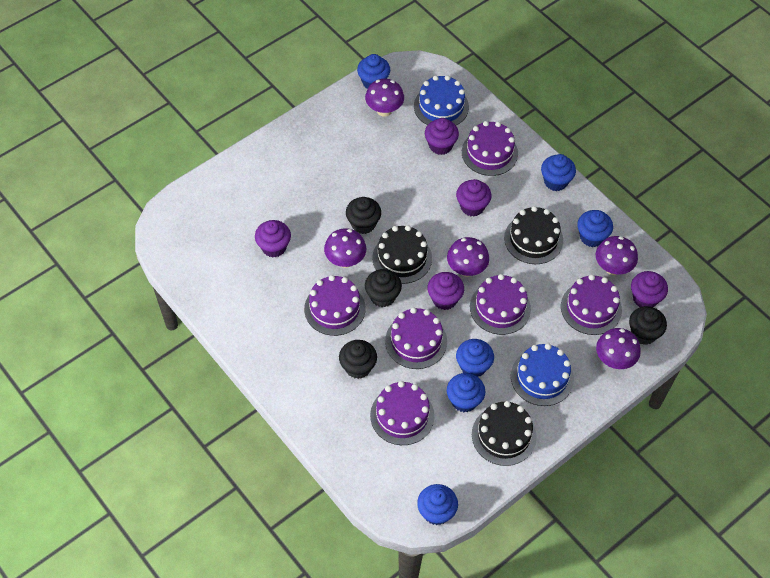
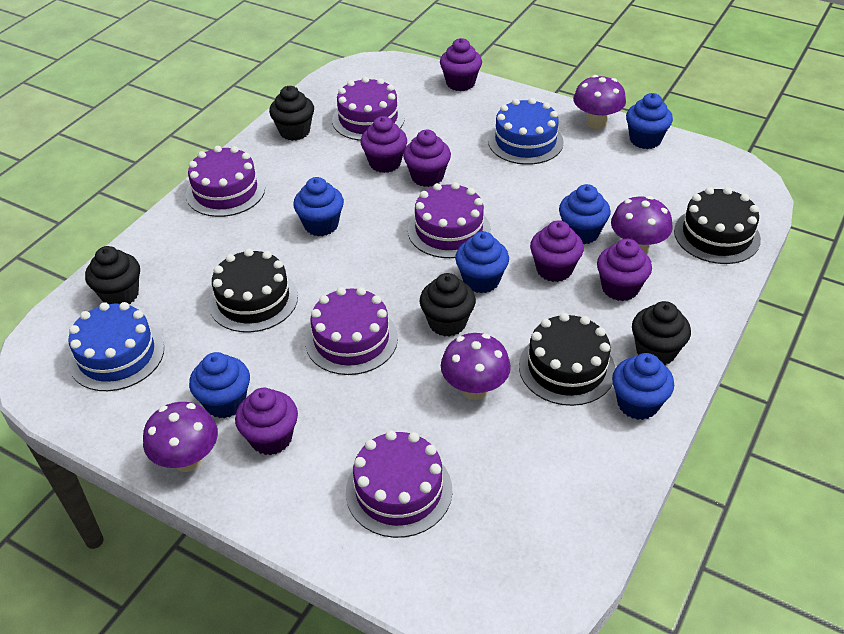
purple cake: [304,275,365,336] [370,381,435,445] [385,307,447,369] [462,121,518,176] [470,274,531,335] [561,274,622,335] = 6 -> [186,146,265,217] [305,287,398,375] [332,77,405,141] [346,430,452,538] [408,182,491,258] = 5
purple cupcake: [255,220,291,258] [425,118,459,155] [427,272,464,310] [456,179,492,217] [631,271,668,307] = 5 -> [235,388,298,455] [360,116,407,173] [403,130,451,187] [440,38,482,91] [530,220,584,282] [597,239,652,301] = 6
purple mushroom: [324,228,366,268] [365,79,404,117] [447,237,489,277] [596,236,638,275] [596,328,641,369] = 5 -> [143,402,218,472] [441,333,511,400] [573,75,626,129] [611,196,673,254] = 4

